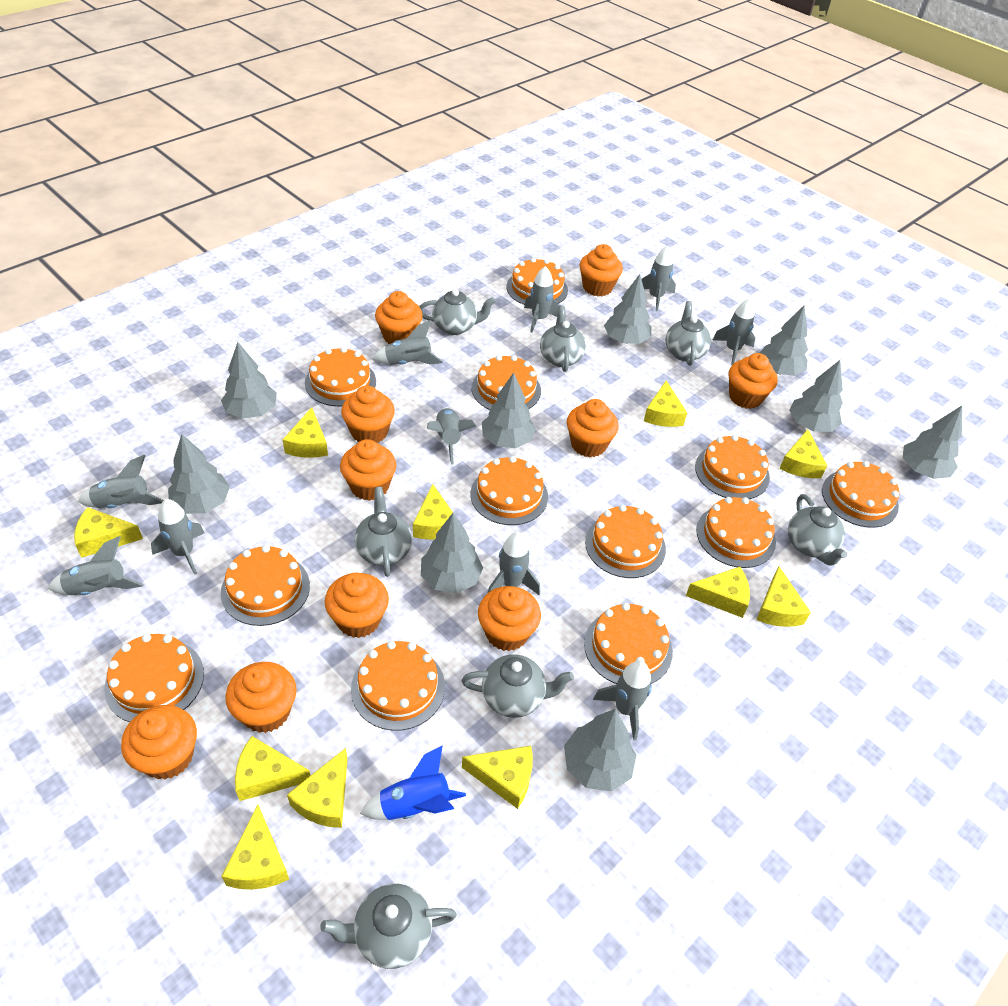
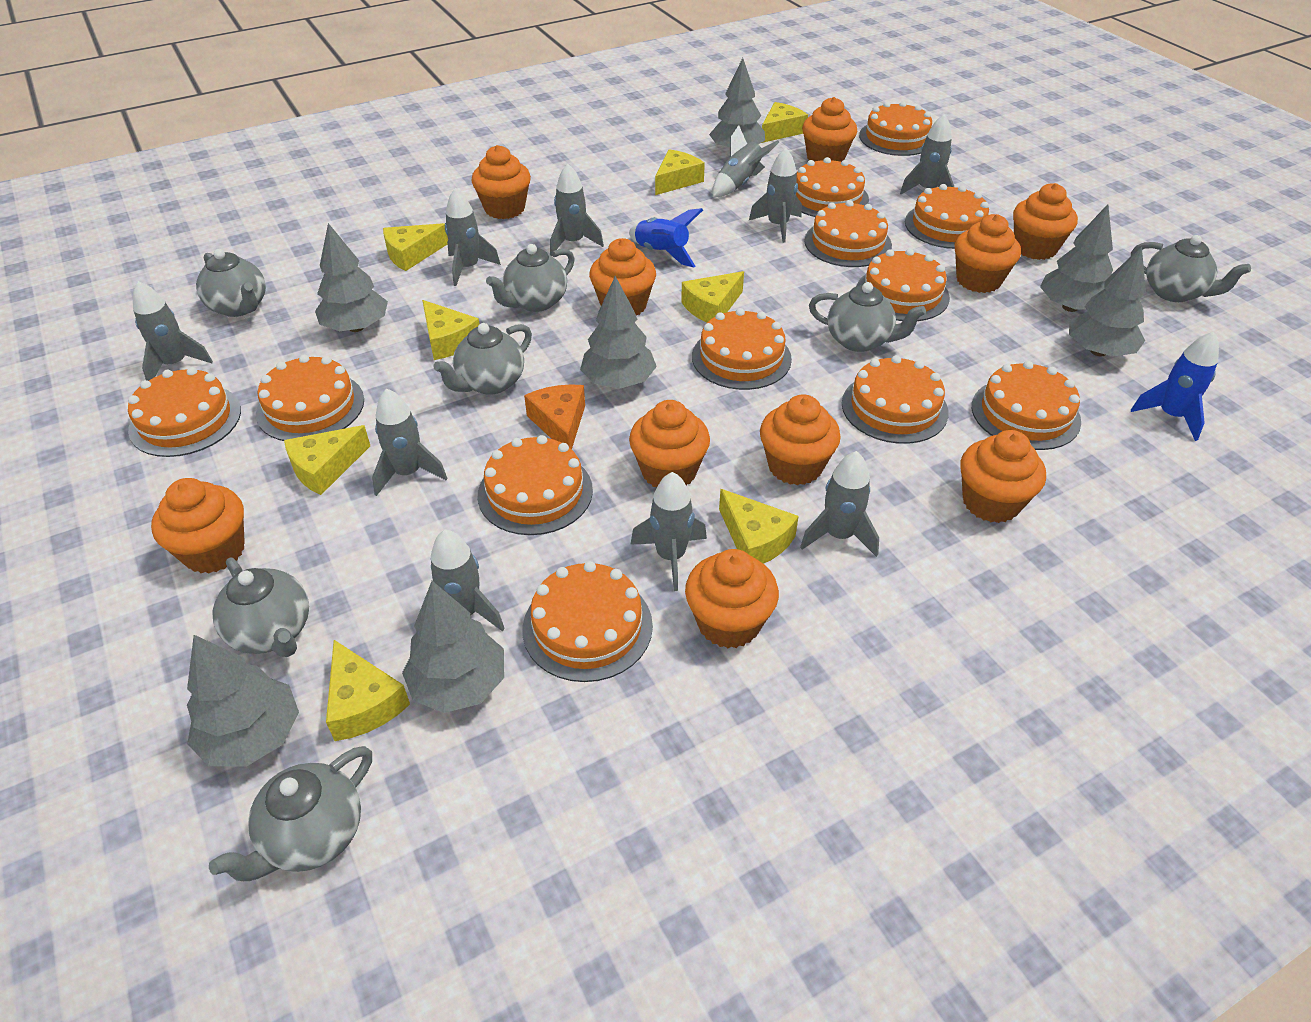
blue rocket: [360,745,466,820] = 1 -> [629,208,703,268] [1131,332,1219,441] = 2
grey tree: [168,434,230,514] [221,342,277,419] [421,513,483,593] [482,373,536,448] [564,709,636,791] [604,274,651,344] [760,306,808,376] [789,360,843,432] [903,406,962,479] = 9 -> [187,635,299,766] [315,223,388,332] [402,581,504,713] [580,276,657,389] [709,58,765,147] [1040,204,1113,312] [1069,246,1146,357] = 7
orange cheese: none = 0 -> [524,384,585,449] = 1
yellow cheese: [74,507,143,558] [221,804,289,890] [235,736,311,801] [283,407,328,458] [287,748,347,828] [413,484,453,540] [462,746,533,809] [644,381,687,427] [686,567,750,618] [756,566,811,627] [779,429,827,478] = 11 -> [284,425,370,495] [326,640,410,741] [383,223,448,271] [422,300,479,360] [655,149,705,195] [681,271,744,322] [719,489,799,564] [762,102,808,143] = 8

